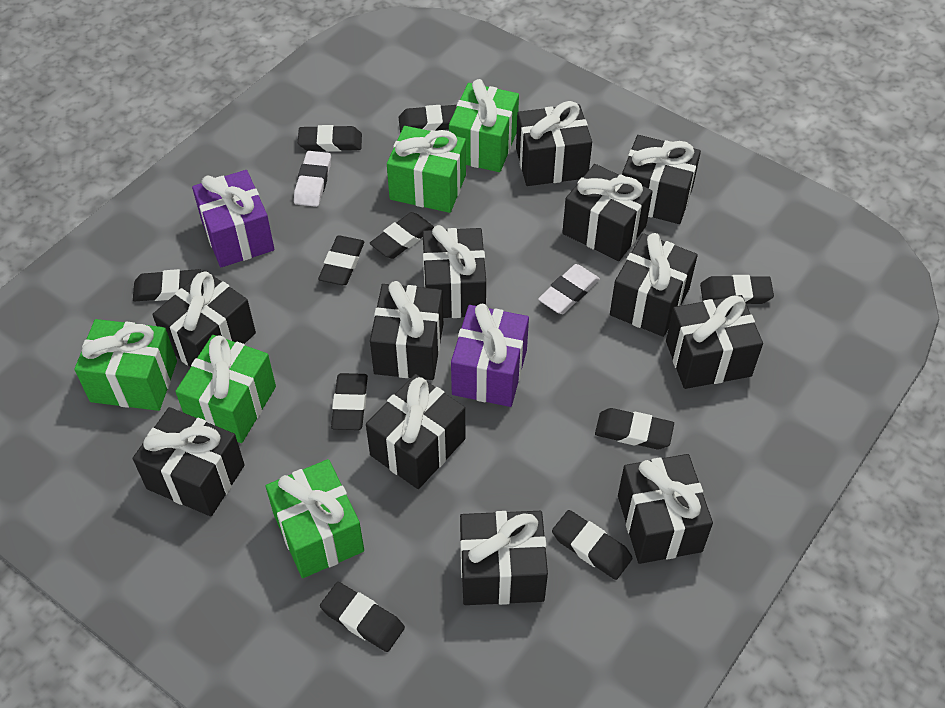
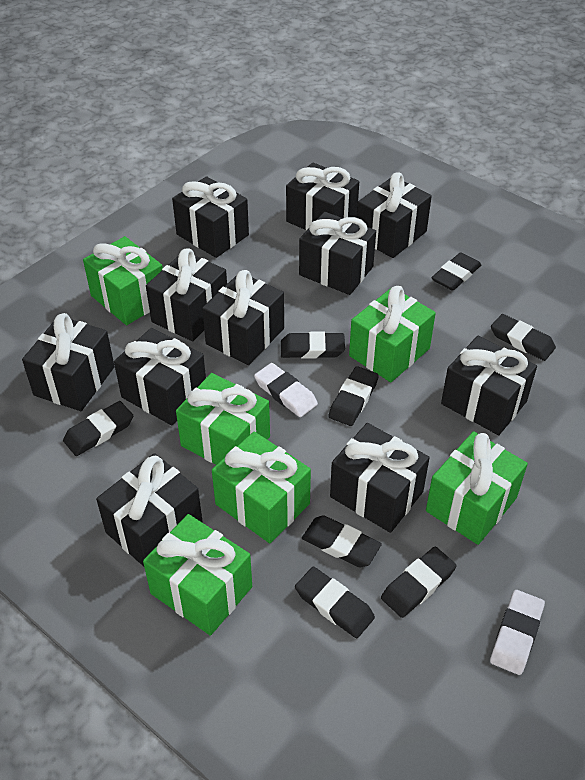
black eraser: [133,269,201,301] [298,125,362,152] [318,235,364,285] [320,582,405,652] [331,373,368,430] [369,212,434,259] [399,105,457,132] [552,510,633,580] [595,408,674,449] [700,275,774,304] = 10 -> [63,401,133,456] [281,332,345,359] [295,567,375,638] [302,515,382,567] [328,366,379,426] [381,547,457,618] [431,252,481,291] [491,314,556,361] = 8
black gift: [133,407,245,517] [152,270,256,367] [366,374,465,489] [370,281,443,380] [423,225,486,318] [460,511,548,605] [516,101,592,186] [562,164,653,261] [610,233,698,337] [618,454,713,564] [622,135,701,224] [666,295,763,389] = 12 -> [22,313,115,411] [96,453,203,567] [114,328,206,425] [146,248,227,341] [172,176,249,258] [202,270,284,365] [286,162,359,231] [299,212,376,295] [330,423,430,533] [357,172,432,258] [441,336,537,435] = 11
green gift: [74,319,177,411] [175,335,276,443] [266,459,364,578] [387,126,466,213] [449,79,519,172] = 5 -> [83,236,163,325] [143,514,252,636] [176,373,270,465] [212,431,311,543] [349,286,436,382] [426,431,528,545] = 6
purple gift: [192,170,274,267] [451,304,529,407] = 2 -> none = 0

